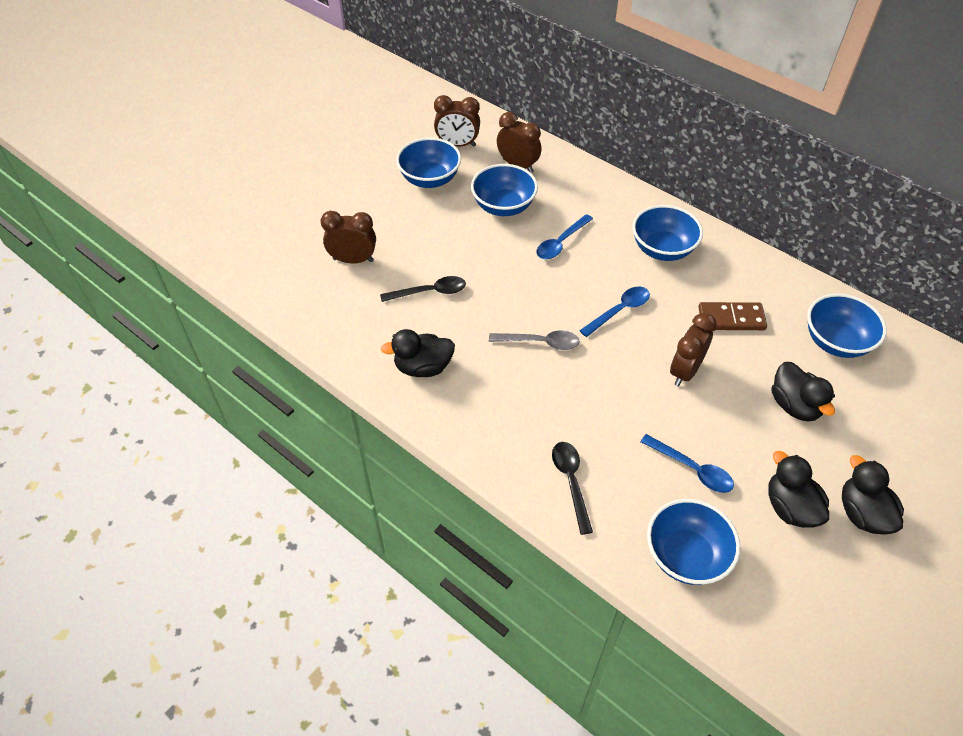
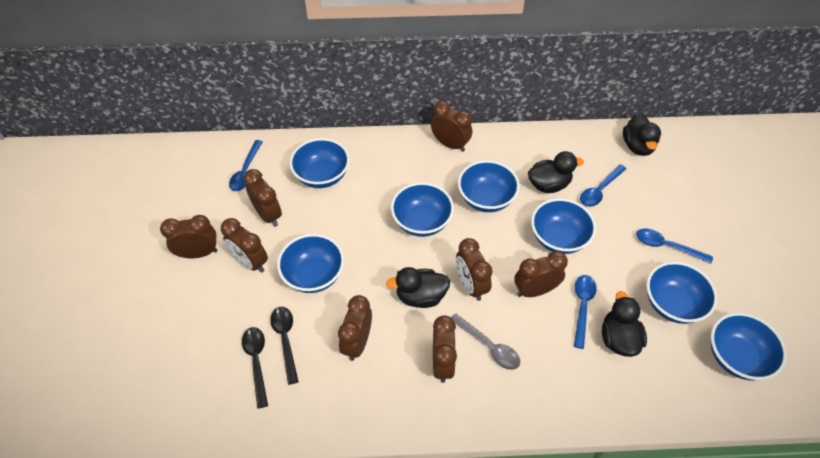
blue bowl: [396,137,461,188] [471,164,538,216] [632,205,703,261] [647,499,740,585] [807,294,887,358] = 5 -> [277,234,344,293] [290,138,350,188] [391,182,454,237] [458,160,520,212] [531,198,596,254] [646,262,718,324] [711,313,787,380] = 7
blue spoon: [536,214,593,259] [579,287,650,337] [641,434,734,493] = 3 -> [229,140,263,191] [574,275,597,349] [580,164,626,207] [636,228,713,263] = 4
brown clock: [321,211,376,263] [434,95,480,147] [497,112,541,173] [670,313,717,387] = 4 -> [160,215,217,258] [221,218,268,273] [243,169,282,227] [338,295,372,361] [431,101,472,152] [433,315,457,383] [456,238,492,301] [514,251,568,297] = 8
brown domino: [698,302,767,330] = 1 -> none = 0

